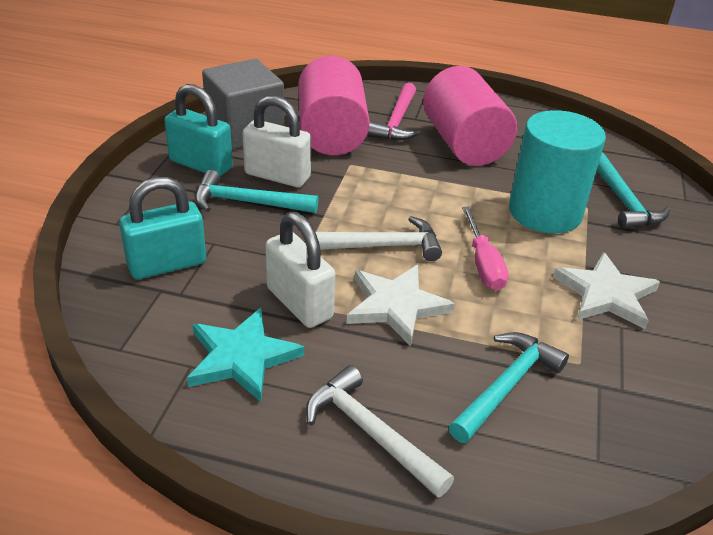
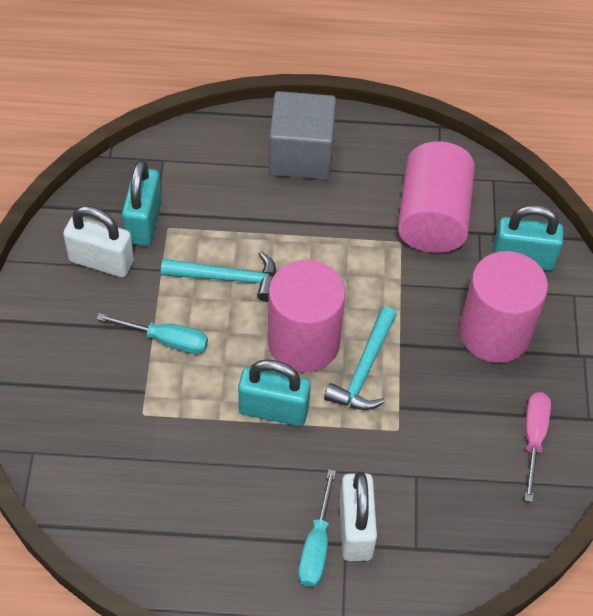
pink cylinder: [298,56,370,155] [423,66,517,166] = 2 -> [268,260,346,372] [398,141,475,253] [460,251,548,363] = 3
pink hammer: [367,83,420,140] = 1 -> none = 0
turquoise cylinder: [509,110,606,233] = 1 -> none = 0
turquoise hammer: [195,170,319,213] [449,332,569,443] [597,153,670,229] = 3 -> [161,251,276,302] [324,306,397,410] = 2
turquoise padlock: [119,177,206,279] [164,84,233,176] = 2 -> [122,160,162,246] [238,359,311,426] [492,205,564,271] = 3
turquoise screwdriver: none = 0 -> [96,313,208,354] [298,469,336,587] = 2
turquoise star: [187,308,304,402] = 1 -> none = 0
white hammer: [306,365,454,498] [316,216,442,261] = 2 -> none = 0
white star: [347,265,455,346] [553,252,660,329] = 2 -> none = 0

